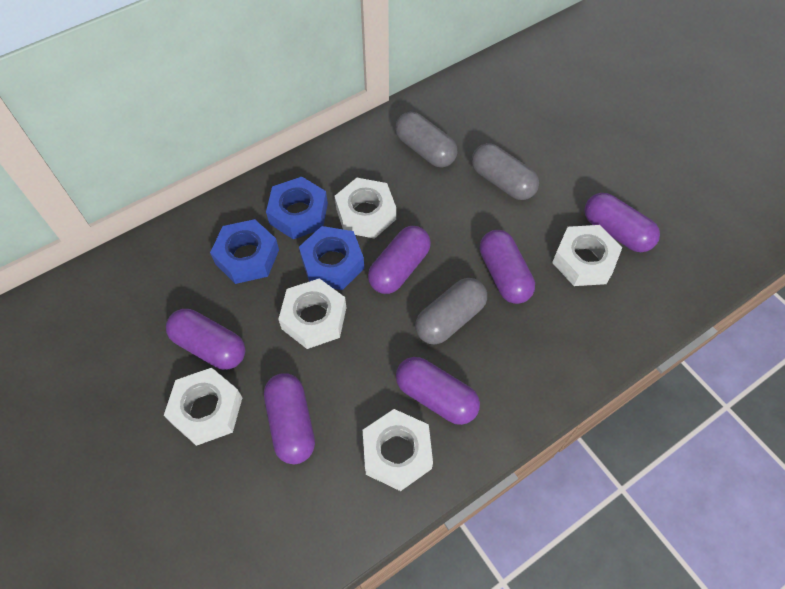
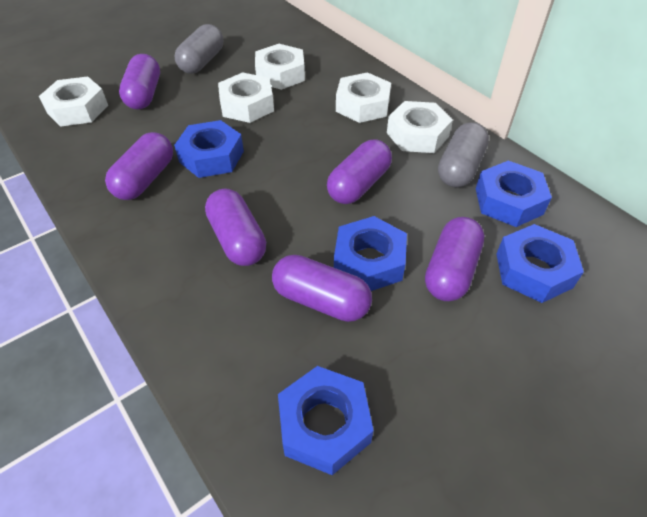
blue nut: [210,219,279,284] [266,177,328,239] [299,226,364,290] = 3 -> [174,120,244,178] [278,366,374,475] [334,216,407,291] [476,161,552,227] [496,224,584,303] = 5
grey capsule: [395,112,457,167] [415,278,487,344] [472,143,539,200] = 3 -> [175,24,223,74] [438,122,489,188] = 2

